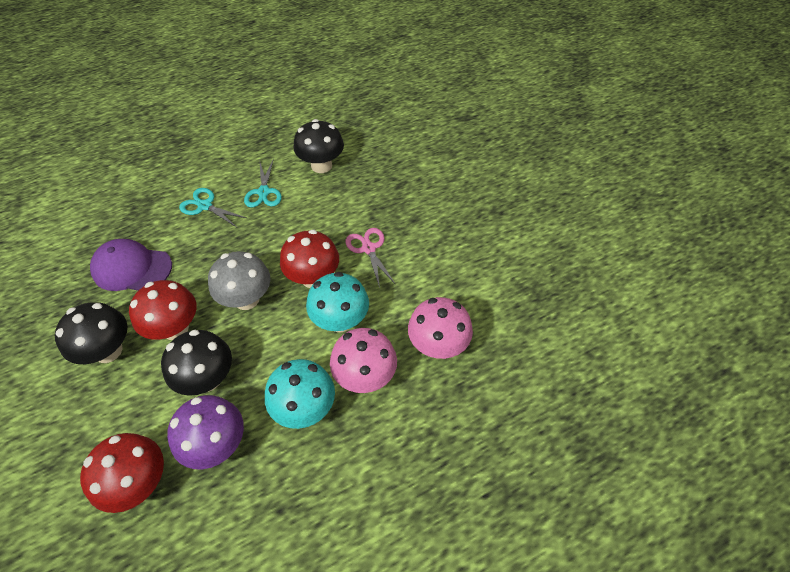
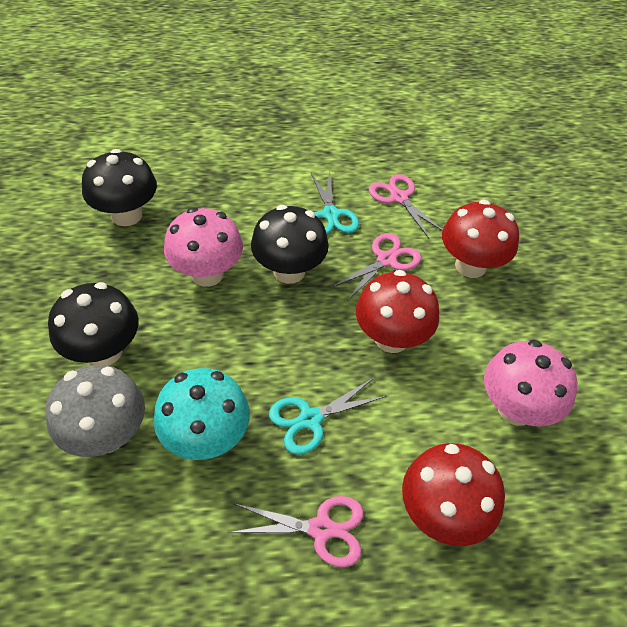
pink scissors: [346,228,395,288] = 1 -> [229,496,364,567] [332,233,421,301] [369,174,443,238] = 3
purple cap: [90,239,172,291] = 1 -> none = 0
purple mushroom: [167,395,244,469] = 1 -> none = 0
turquoise mushroom: [265,359,335,429] [306,272,369,332] = 2 -> [154,368,250,460] = 1

